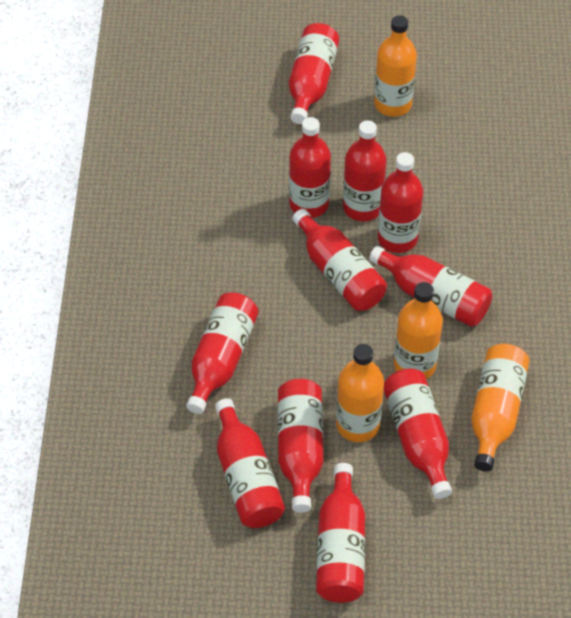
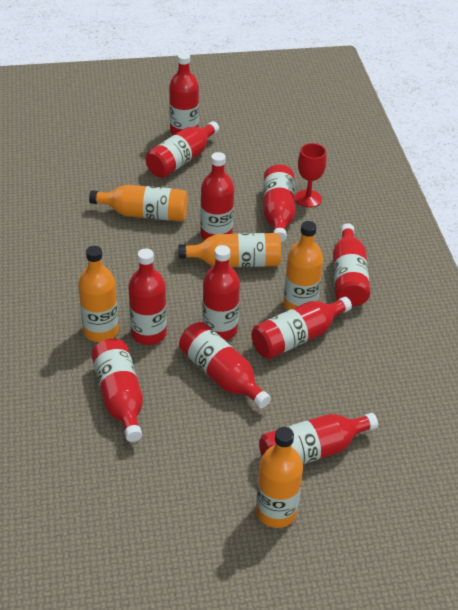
orange bottle: [336,344,384,442] [374,15,417,117] [394,282,443,379] [471,344,530,472] = 4 -> [78,246,119,342] [89,185,188,221] [178,233,281,267] [256,427,303,528] [283,221,323,311] = 5
red goblet: none = 0 -> [295,143,327,208] = 1

